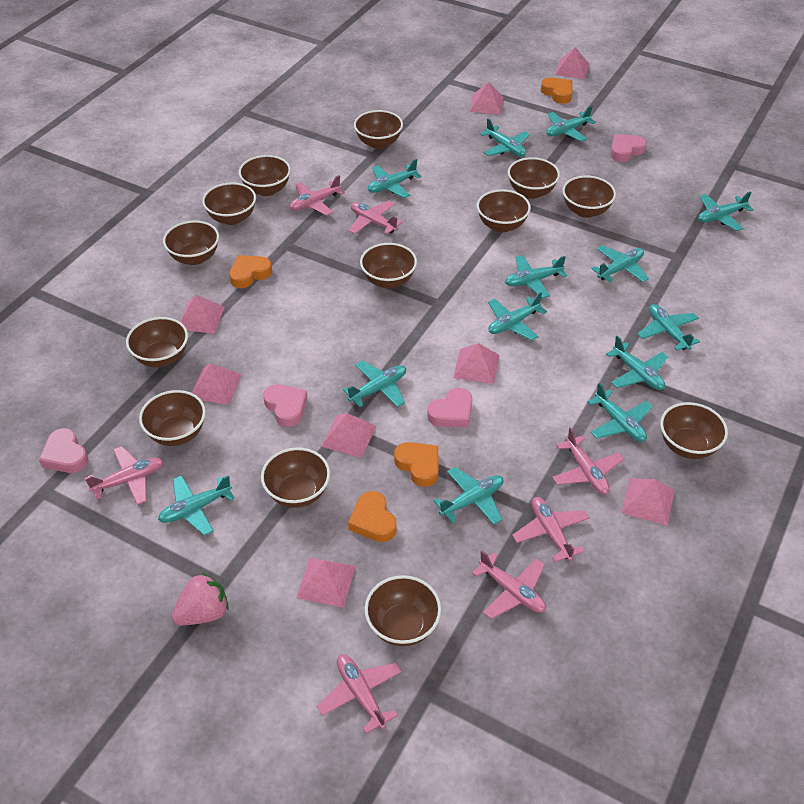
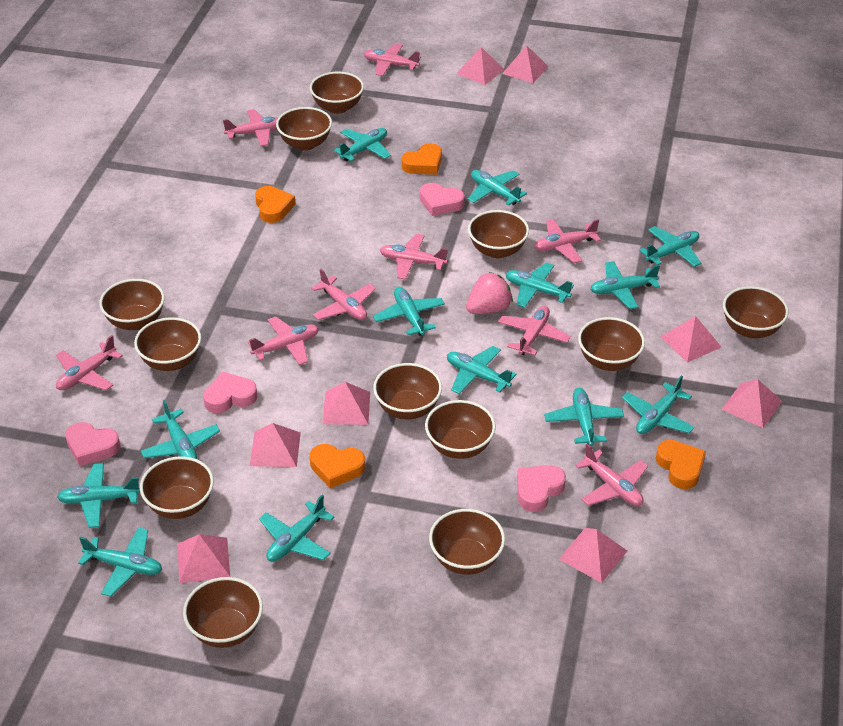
brown bowl: [126,317,188,367] [139,390,206,446] [163,221,219,265] [202,182,256,225] [239,155,291,196] [261,447,330,508] [354,110,403,149] [360,243,417,288] [365,575,441,646] [477,189,531,232] [508,157,560,199] [562,176,616,218] [660,402,728,459] = 13 -> [99,279,165,330] [134,317,201,371] [140,456,214,519] [183,577,263,648] [276,107,332,151] [310,72,364,114] [373,363,442,419] [425,400,496,459] [429,509,505,575] [468,210,529,258] [578,317,645,371] [723,286,789,338] = 12
pink plane: [85,446,164,505] [290,175,345,216] [317,654,402,734] [349,201,403,234] [472,551,546,619] [512,497,589,562] [552,427,624,495] = 7 -> [56,335,123,390] [223,109,278,146] [248,317,319,365] [311,269,376,320] [364,43,421,76] [380,234,448,280] [498,306,571,355] [534,219,601,263] [575,444,648,506] = 9

